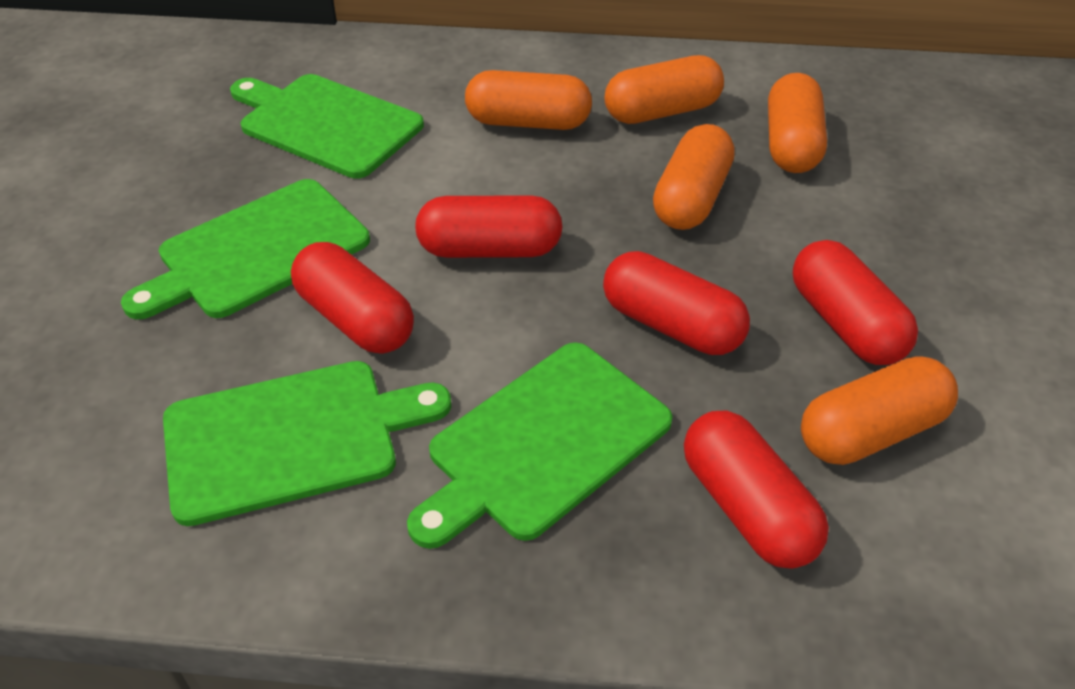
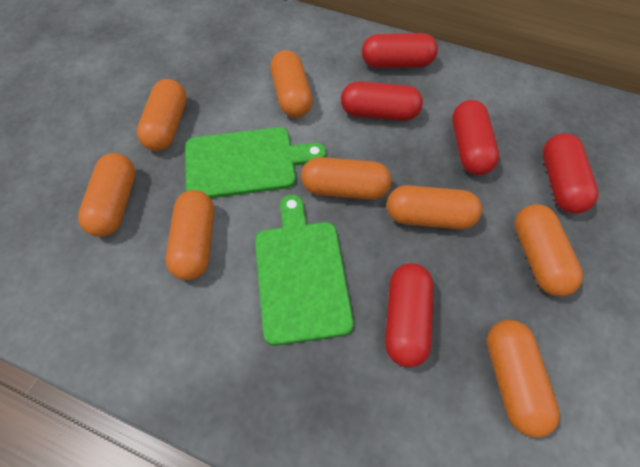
green cutting board: [121,179,370,319] [163,361,451,526] [230,74,424,179] [407,342,673,549] = 4 -> [185,127,326,198] [255,195,354,346] = 2
orange capsule: [465,70,592,130] [604,55,724,124] [653,124,735,230] [768,73,827,173] [801,357,958,465] = 5 -> [78,153,136,237] [137,79,187,151] [166,190,214,280] [270,50,313,118] [301,157,391,200] [387,185,482,229] [487,320,560,437] [514,204,583,297] = 8

